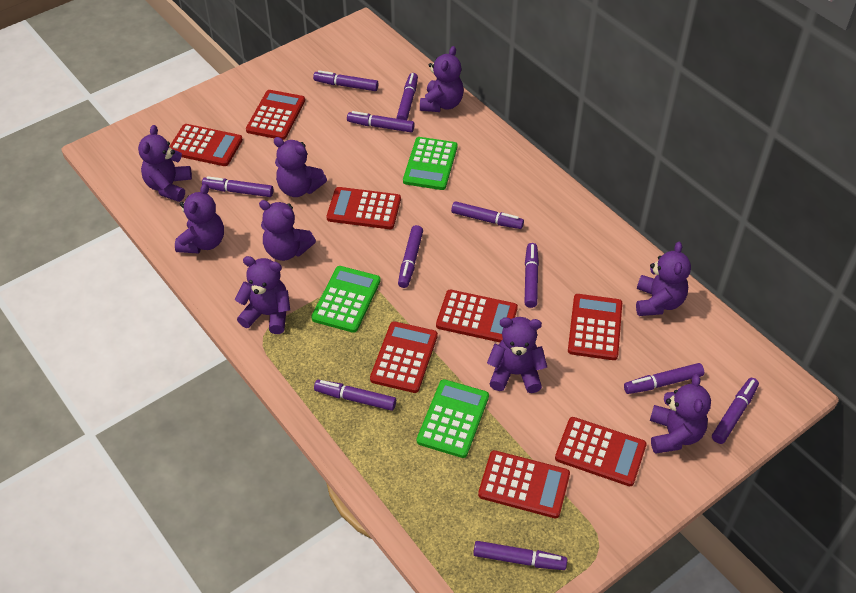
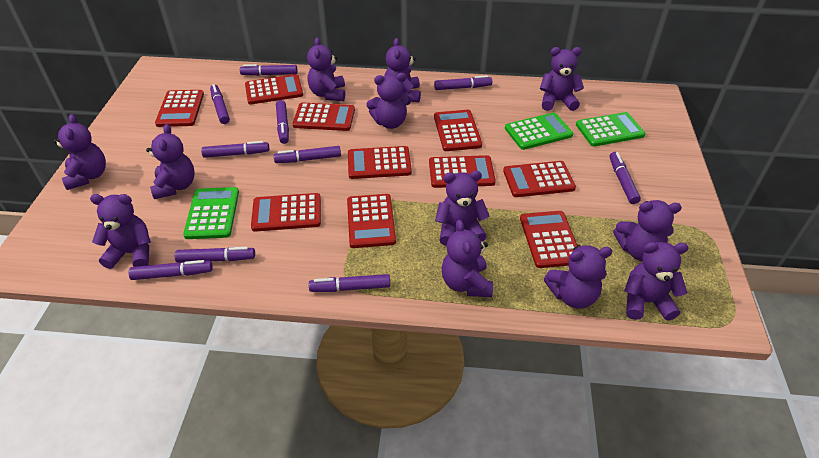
purple marker: [202,176,273,197] [313,70,378,91] [314,380,396,411] [347,111,415,132] [397,73,418,120] [398,225,423,288] [451,201,524,229] [473,541,567,570] [525,243,539,308] [624,363,704,394] [712,378,759,444] = 11 -> [129,260,213,280] [175,247,255,263] [201,141,269,158] [210,84,230,124] [240,64,298,76] [274,146,341,163] [276,100,289,144] [309,274,390,292] [434,75,492,90] [610,152,641,204] = 10
purple teddy bear: [138,125,192,202] [175,184,224,254] [235,256,290,334] [259,200,316,261] [274,137,327,197] [420,46,464,112] [487,317,547,393] [636,242,691,316] [650,374,711,454] = 9 -> [53,114,106,190] [90,194,151,269] [146,124,195,199] [307,37,345,101] [367,73,411,129] [384,38,421,102] [435,171,490,246] [441,220,493,297] [540,47,584,111] [544,245,613,309] [613,200,682,261] [624,242,688,320] = 12
red calculator: [169,124,243,166] [246,90,305,140] [326,187,401,229] [370,321,438,393] [436,290,518,342] [478,450,570,518] [555,417,647,486] [568,294,622,360] = 8 -> [155,90,204,127] [245,74,303,105] [251,193,321,232] [292,102,355,131] [347,194,396,248] [348,146,412,179] [429,155,496,188] [434,110,482,151] [503,161,576,197] [520,211,577,268] = 10

